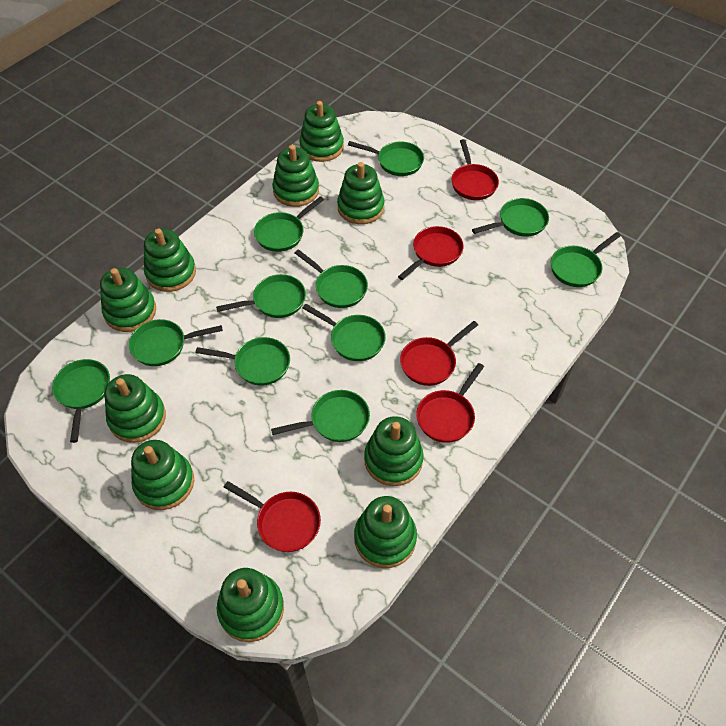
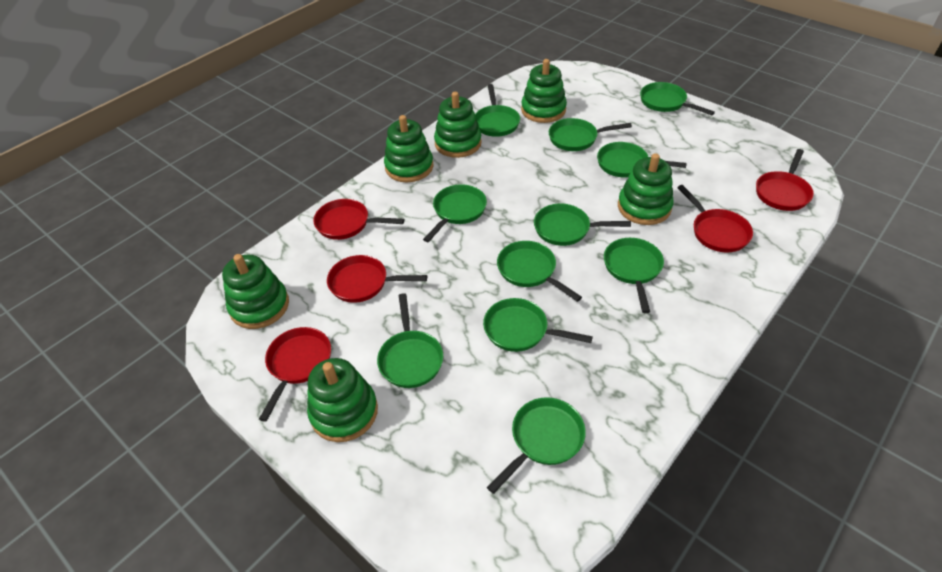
green stacking toy: [100,268,156,332] [104,374,166,443] [131,440,194,510] [144,229,196,292] [217,568,284,642] [272,145,319,207] [299,101,344,162] [337,162,384,224] [354,496,417,568] [364,416,424,486] = 10 -> [222,254,289,329] [307,358,378,442] [384,115,433,182] [434,92,482,158] [521,59,567,123] [618,153,673,225] = 6

